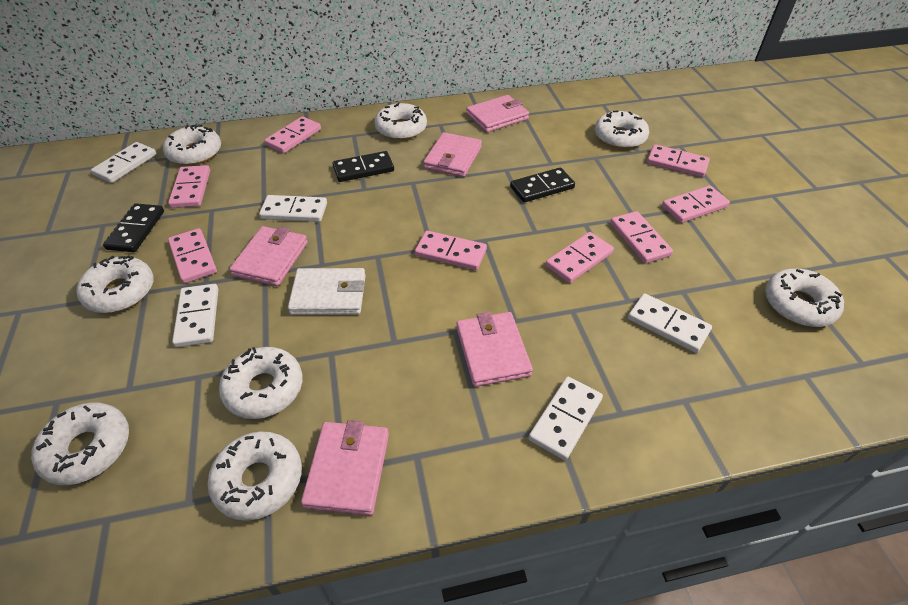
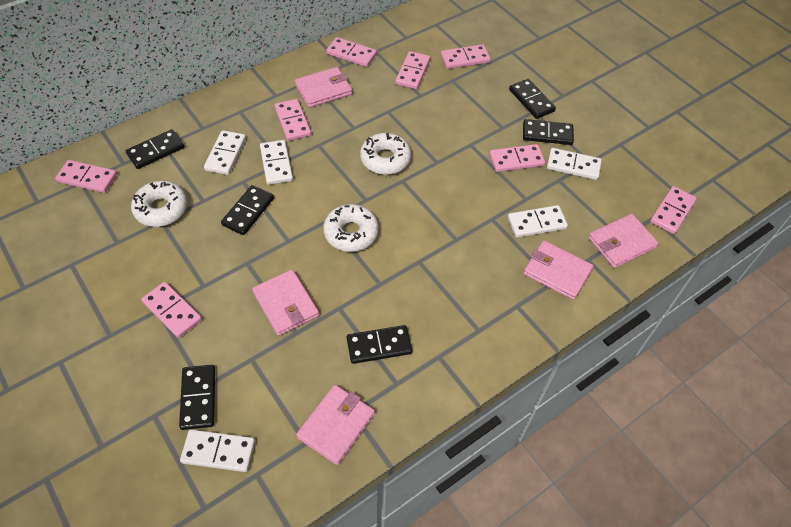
black domino: [103,203,164,252] [333,151,394,182] [510,167,575,203] = 3 -> [126,129,184,169] [179,365,215,430] [221,185,274,235] [347,325,412,364] [509,79,556,119] [523,119,574,145] = 6
white donut: [31,402,129,485] [76,255,154,313] [163,125,221,165] [208,431,302,521] [219,347,302,419] [374,103,427,140] [595,111,649,149] [765,269,844,327] = 8 -> [131,181,187,227] [323,204,379,252] [360,133,411,175] = 3
white wallet: [288,268,366,315] = 1 -> none = 0

